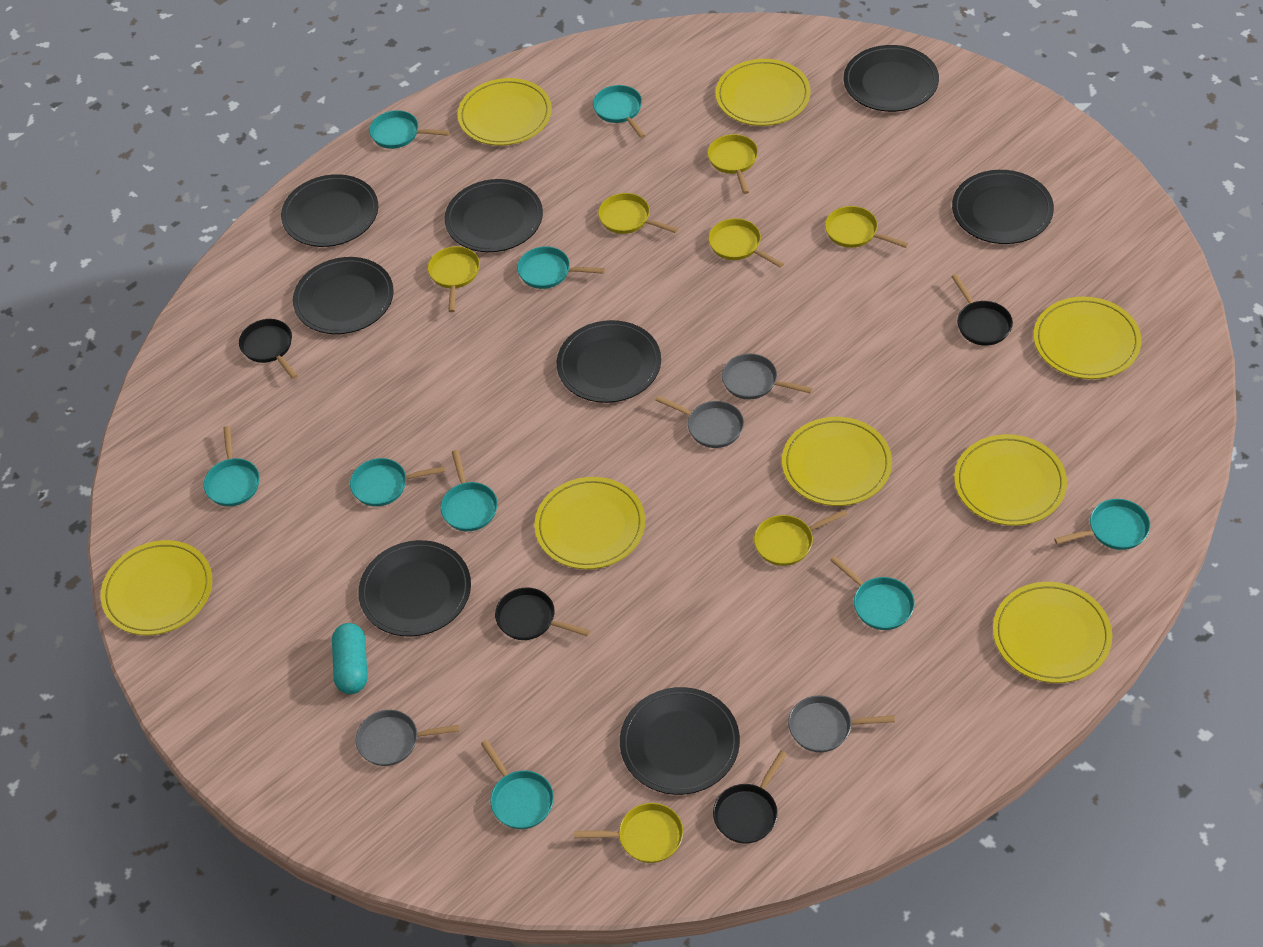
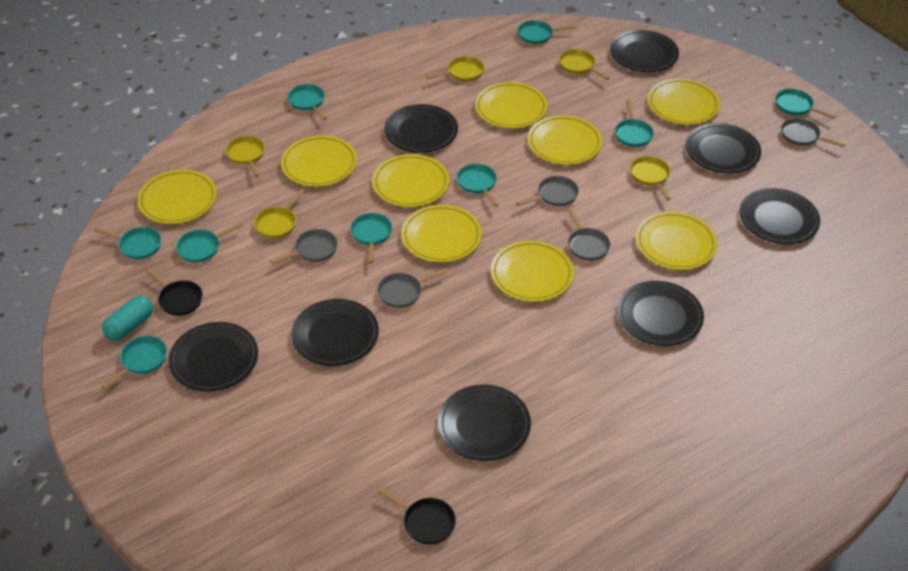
black pan: [239,319,298,379] [495,587,590,640] [713,751,787,844] [951,274,1013,346] = 4 -> [145,267,203,316] [377,488,456,545] = 2
grey pan: [356,710,460,766] [655,396,744,448] [722,354,813,399] [788,695,895,752] = 4 -> [270,229,338,264] [377,268,447,308] [516,176,579,206] [567,207,610,261] [781,118,846,148] = 5
yellow pan: [428,246,480,312] [574,803,683,863] [598,193,678,234] [707,134,758,194] [708,218,784,268] [754,509,848,566] [825,206,909,248] = 7 -> [225,136,265,177] [254,189,305,239] [426,56,484,81] [559,49,610,80] [630,156,671,200] = 5
yellow plate: [100,540,212,635] [458,78,552,146] [534,477,645,569] [715,59,811,126] [782,417,892,506] [954,434,1067,526] [993,582,1112,683] [1034,297,1142,379] = 8 -> [137,170,217,224] [281,135,357,187] [372,154,449,207] [401,205,482,263] [475,82,547,128] [491,240,574,302] [528,115,602,165] [636,211,718,270] [647,78,720,125] = 9

